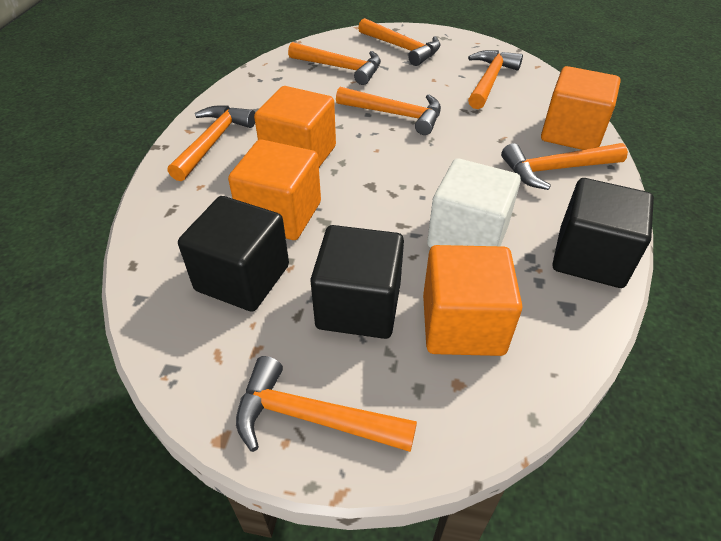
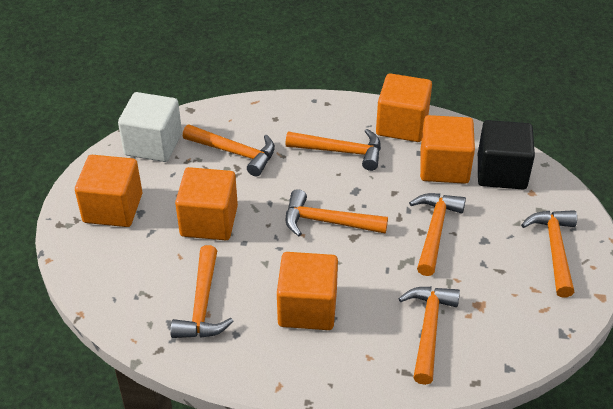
black cube: [178,196,289,312] [310,225,404,339] [553,178,654,288] = 3 -> [478,120,535,189] = 1
orange cube: [228,139,321,240] [254,86,336,167] [423,245,522,356] [541,66,621,150] = 4 -> [75,155,142,227] [175,167,238,240] [277,252,338,330] [376,73,432,142] [420,115,475,184] = 5

